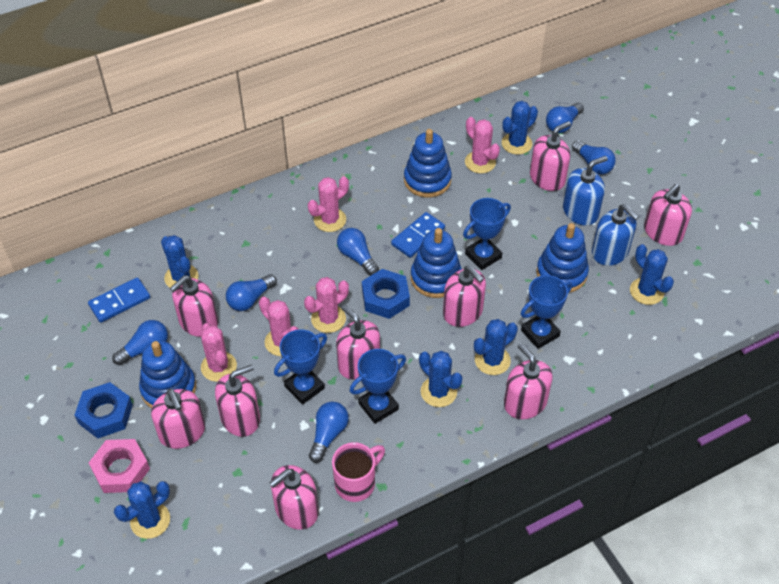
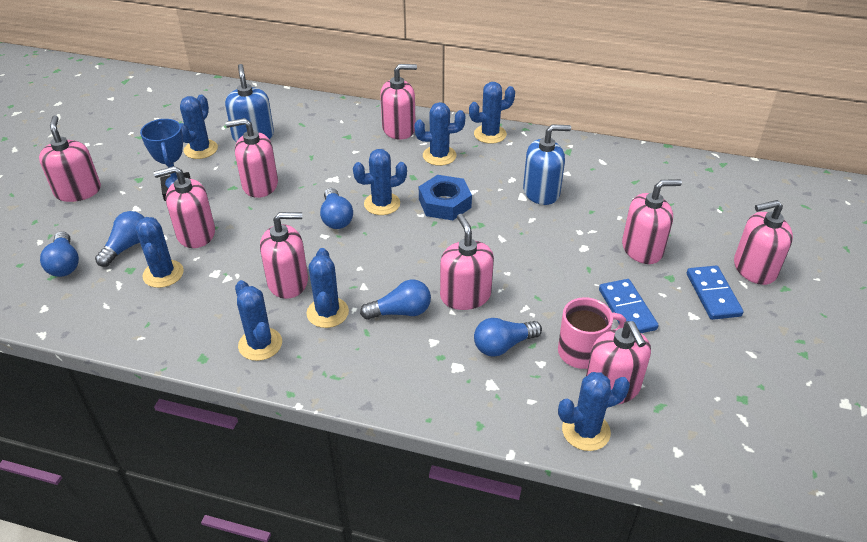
blue cactus: [114,481,170,539] [161,235,199,288] [419,351,463,407] [474,319,518,375] [502,101,538,155] [630,244,674,305] = 6 -> [135,217,184,288] [180,95,218,159] [235,280,282,361] [307,248,349,328] [353,149,407,215] [414,102,465,166] [469,82,515,144] [558,372,630,451] = 8
blue light bulb: [112,320,168,365] [226,274,277,311] [309,402,349,463] [337,228,379,276] [546,102,584,133] [572,140,616,175] = 6 -> [40,231,79,277] [95,211,145,267] [320,188,353,229] [360,279,431,320] [474,318,542,357] = 5
blue nut: [74,382,133,438] [362,269,410,319] = 2 -> [419,175,472,220] = 1
blue stacking toy: [139,341,196,409] [404,129,452,198] [411,228,462,298] [536,223,589,293] = 4 -> none = 0
blue trophy: [274,329,327,405] [349,349,406,424] [463,198,511,270] [521,275,572,349] = 4 -> [140,119,191,201] = 1
pink cactus: [201,323,237,382] [259,297,299,356] [304,277,349,333] [308,176,349,232] [465,117,500,173] = 5 -> none = 0
pink nut: [89,439,150,493] = 1 -> none = 0

